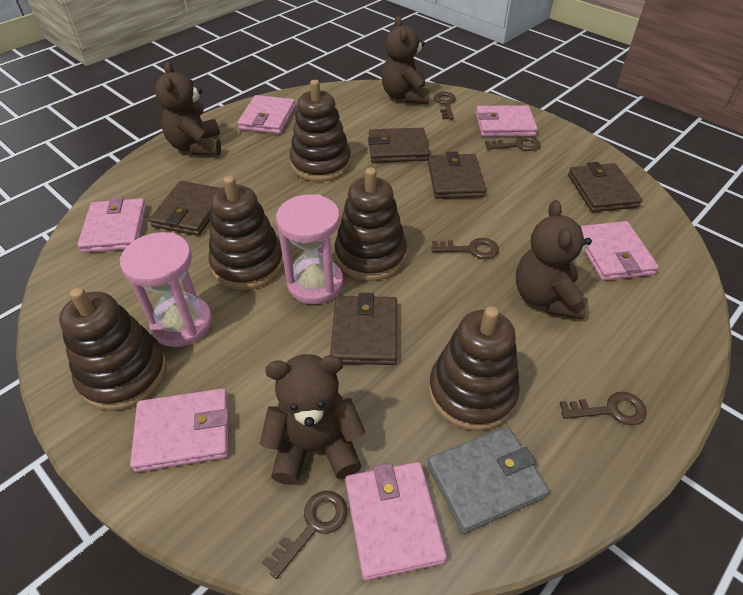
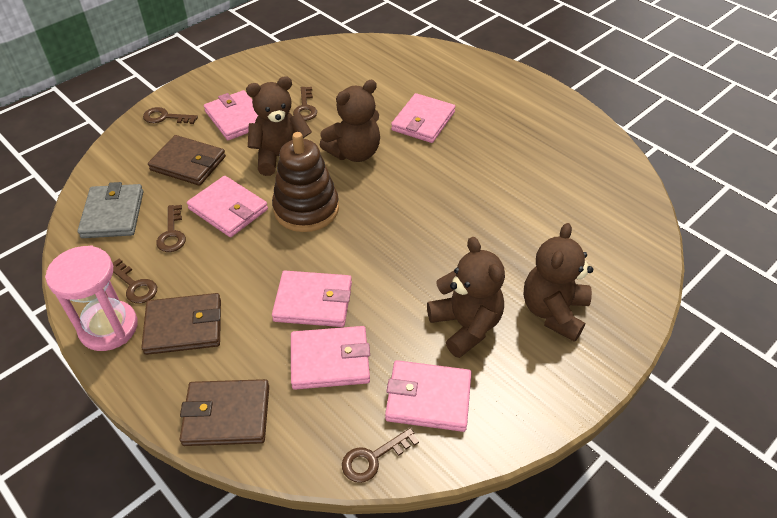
brown stacking toy: [59,287,167,411] [209,176,284,290] [290,80,351,182] [335,168,407,281] [429,306,520,431] = 5 -> [272,132,339,232] = 1
brown wallet: [149,181,220,236] [330,293,397,365] [368,128,430,163] [428,152,486,199] [568,162,642,212] = 5 -> [141,293,221,355] [148,135,226,186] [179,379,269,446] = 3
pink hourglass: [120,232,212,347] [276,194,343,304] = 2 -> [45,245,138,351] = 1

